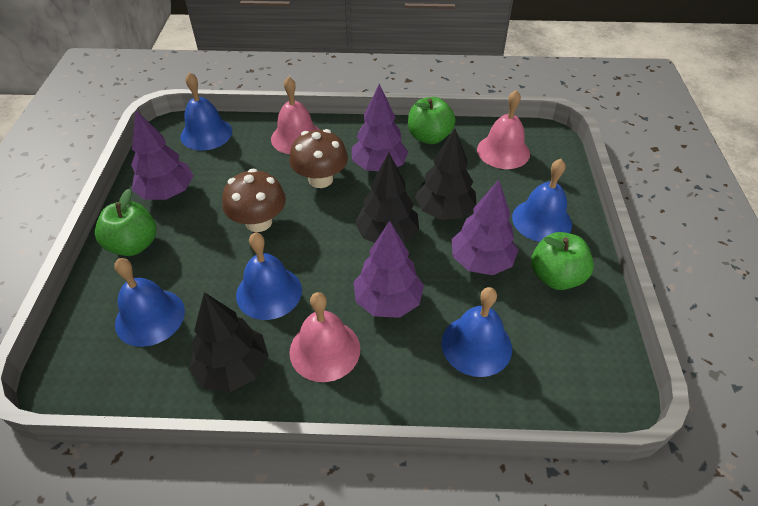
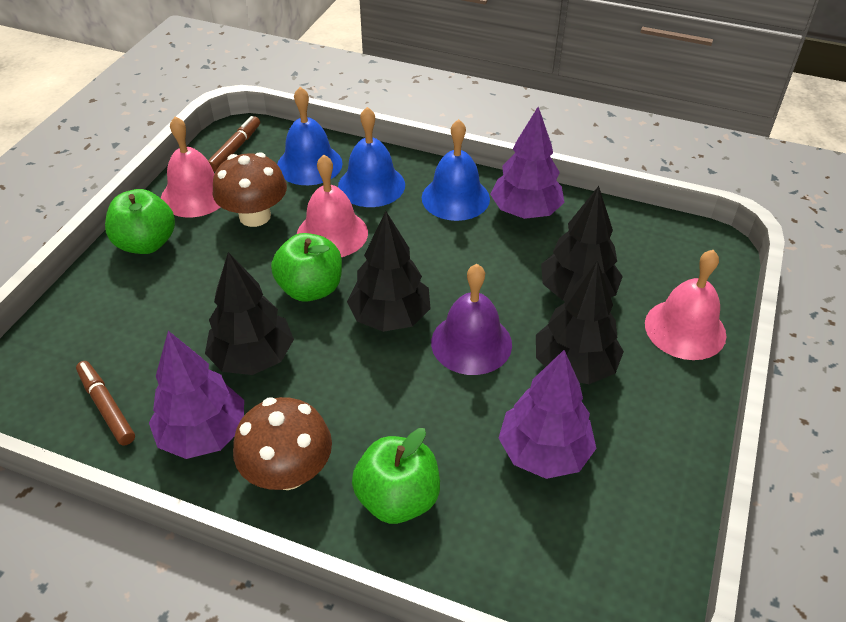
black tree: [189,292,269,392] [355,153,419,243] [415,128,476,220] = 3 -> [205,252,294,375] [347,211,430,332] [536,260,624,384] [541,186,623,301] = 4
blue bell: [115,258,185,347] [180,73,232,150] [236,232,302,320] [442,287,512,377] [512,159,572,242] = 5 -> [277,87,343,185] [338,107,405,207] [422,119,490,221] = 3
brown marker: none = 0 -> [76,361,135,446] [208,116,260,172] = 2
purple bell: none = 0 -> [431,264,512,375] = 1
purple tree: [131,110,193,200] [352,84,408,171] [353,221,424,318] [452,180,518,275] = 4 -> [149,331,244,459] [490,107,565,219] [498,350,597,479] = 3

